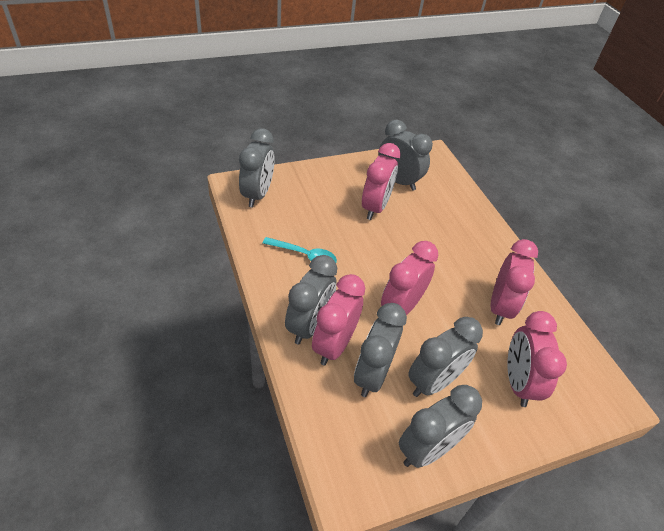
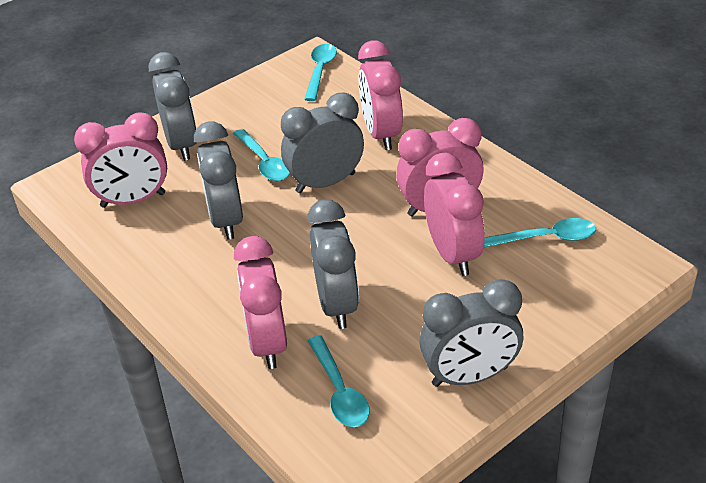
grey clock: [239,128,275,207] [285,255,337,345] [354,303,407,397] [378,120,433,191] [399,385,482,468] [408,317,483,397] = 6 -> [148,52,197,161] [194,121,243,240] [281,93,364,193] [307,199,359,329] [419,279,523,387] = 5
turquoise spoon: [262,237,337,262] = 1 -> [233,129,290,181] [304,44,337,101] [308,335,370,427] [484,218,596,247] = 4

